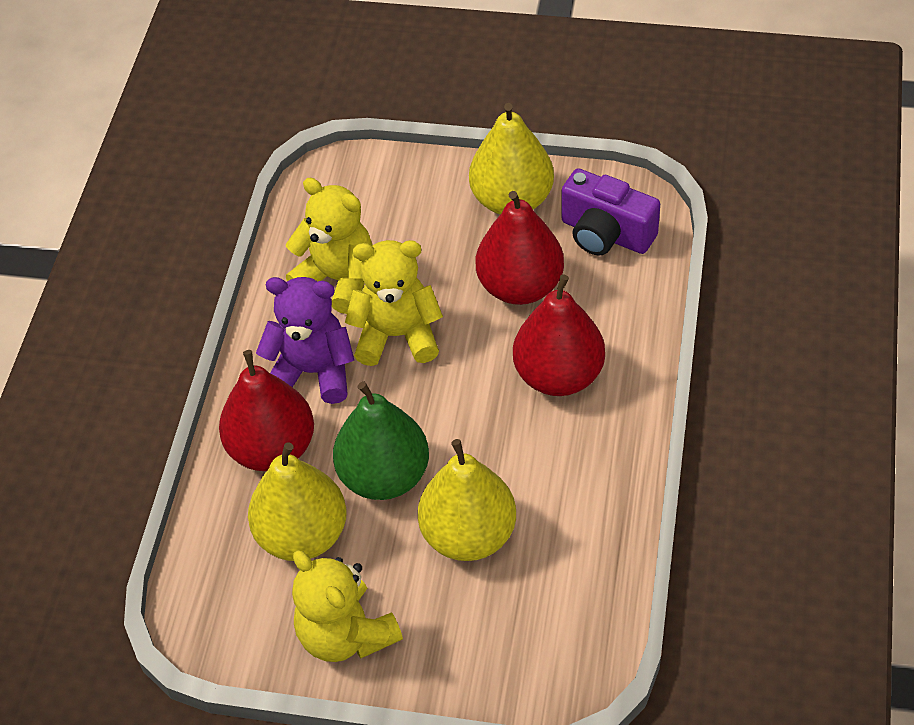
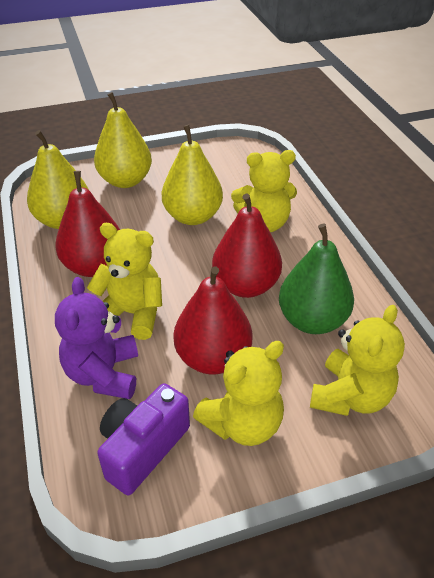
yellow teddy bear: [286,178,373,314] [292,550,403,662] [345,240,443,366] = 3 -> [87,223,162,340] [193,341,284,446] [231,150,297,232] [310,305,405,416] = 4

